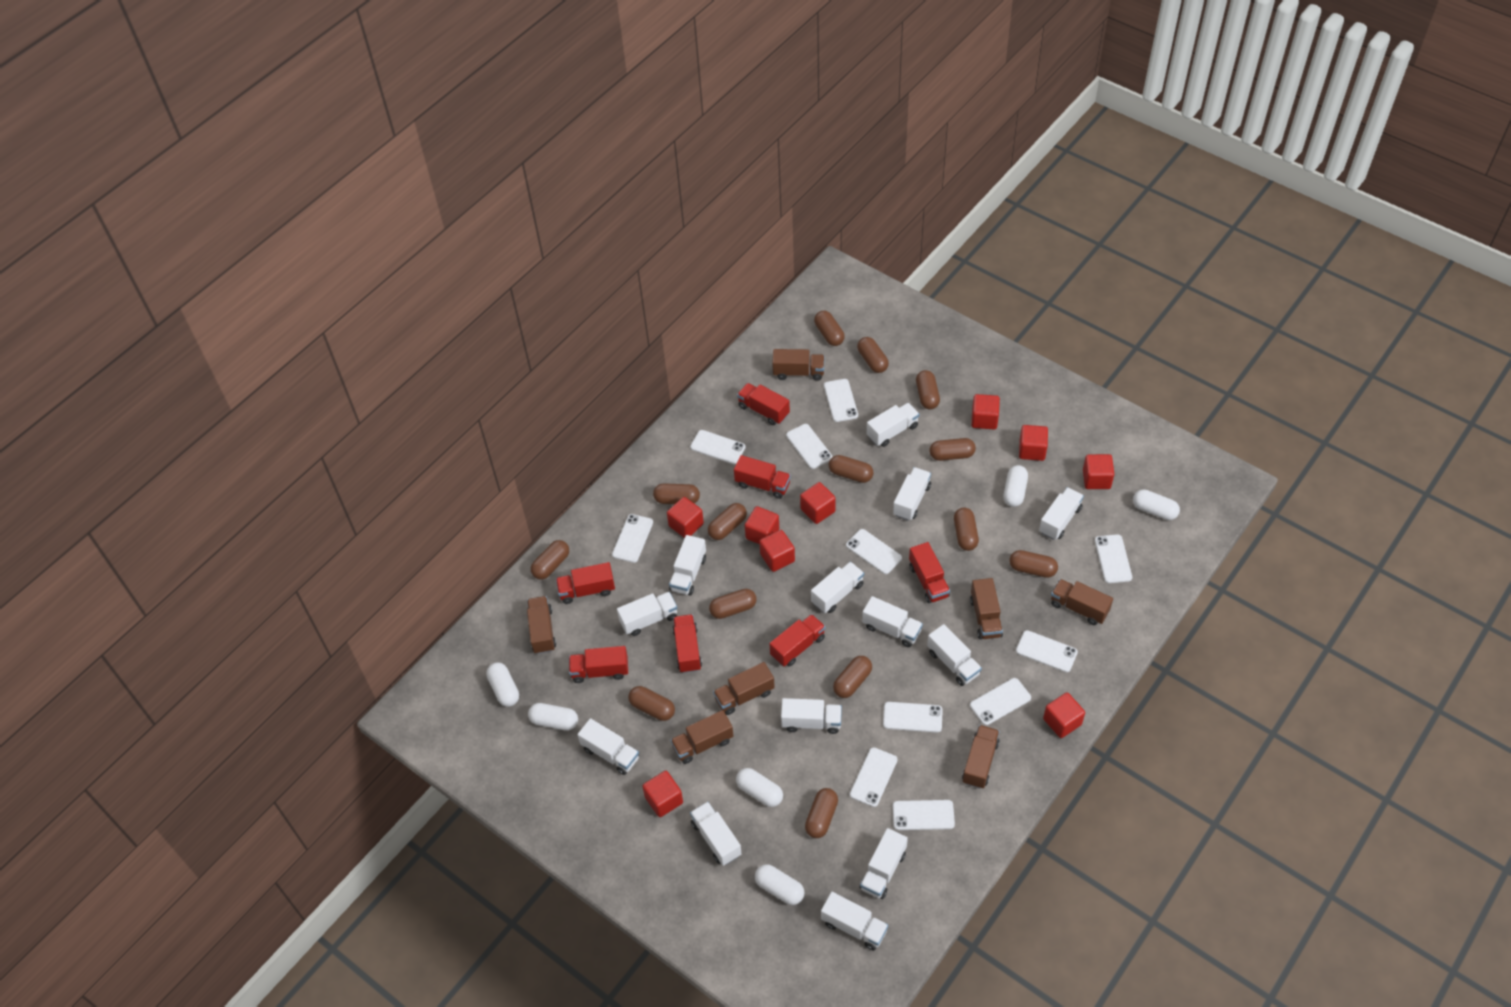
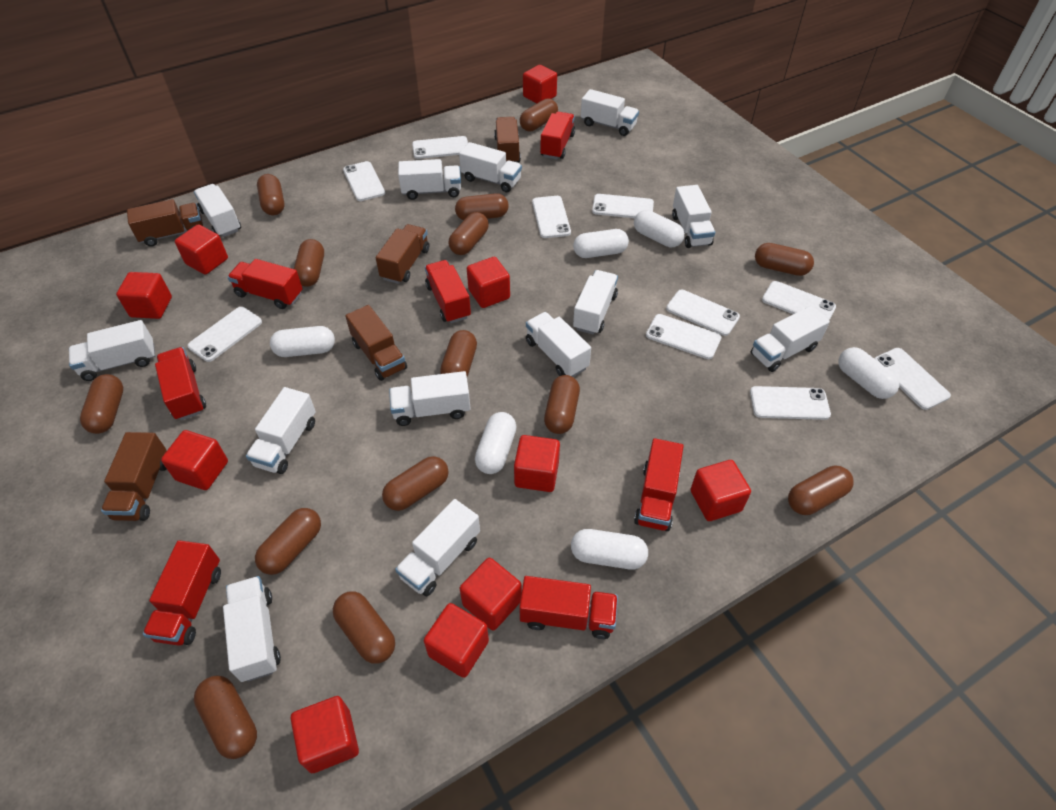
brown truck: [527,596,556,654] [671,710,734,764] [713,662,775,715] [772,349,825,381] [962,725,1000,789] [970,578,1003,640] [1051,579,1113,625] = 7 -> [101,432,167,521] [127,199,203,247] [345,305,407,381] [376,224,429,284] [494,117,521,162] = 5
red cube: [642,771,683,817] [667,497,704,538] [745,506,779,544] [759,530,795,572] [800,482,836,524] [971,394,1000,429] [1019,425,1048,461] [1043,692,1085,738] [1083,454,1114,489] = 9 -> [116,272,172,319] [161,430,228,490] [175,224,228,275] [291,696,359,773] [424,603,489,678] [460,558,522,631] [467,257,510,308] [514,435,560,492] [523,65,557,103] [691,460,751,521] = 10
white phone: [612,514,653,563] [690,430,746,464] [786,424,832,469] [824,379,858,422] [846,529,902,574] [850,747,898,807] [883,702,943,733] [893,800,955,830] [970,678,1031,725] [1016,630,1078,672] [1095,534,1132,583] = 11 -> [187,307,262,362] [343,161,385,201] [412,136,468,159] [532,196,571,238] [592,194,654,218] [646,314,721,359] [666,290,740,336] [750,386,831,420] [762,281,836,320] [874,348,951,410] = 10

